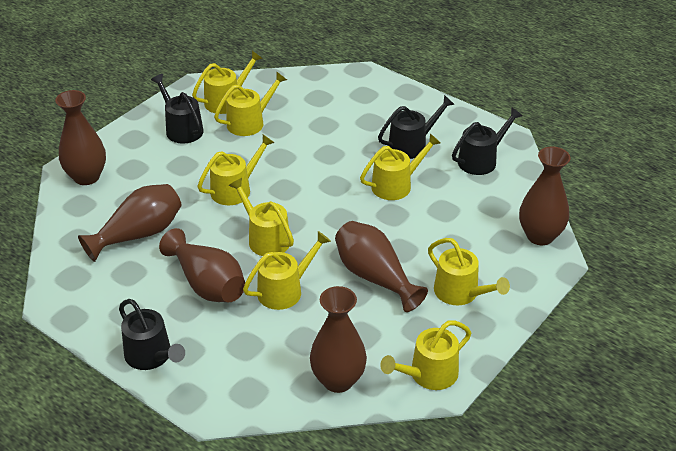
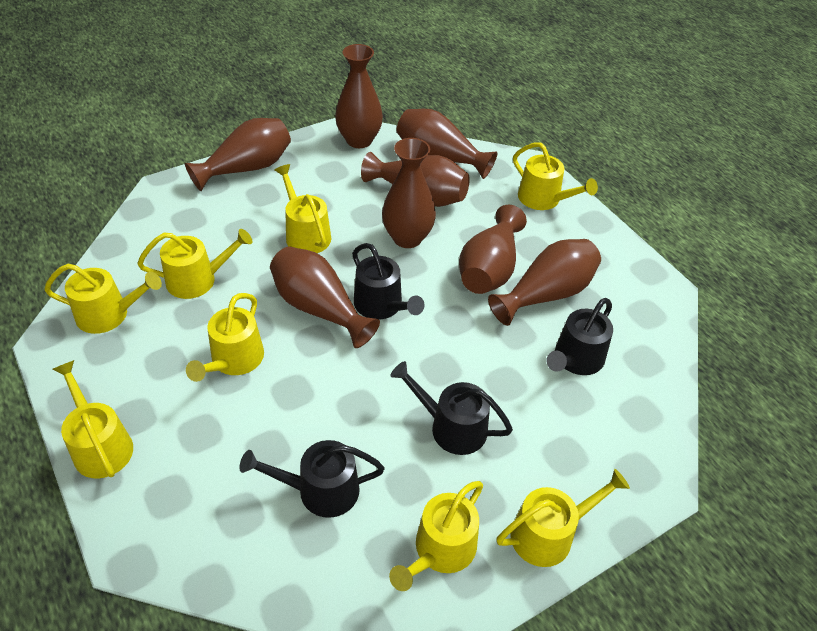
brown vase: [55,90,106,185] [78,184,182,262] [159,228,245,302] [310,286,367,393] [335,221,428,312] [519,147,571,245] = 6 -> [185,118,291,191] [270,246,380,348] [335,44,383,148] [361,152,470,207] [382,138,436,248] [396,109,497,179] [459,204,527,294] [488,239,601,326] = 8

